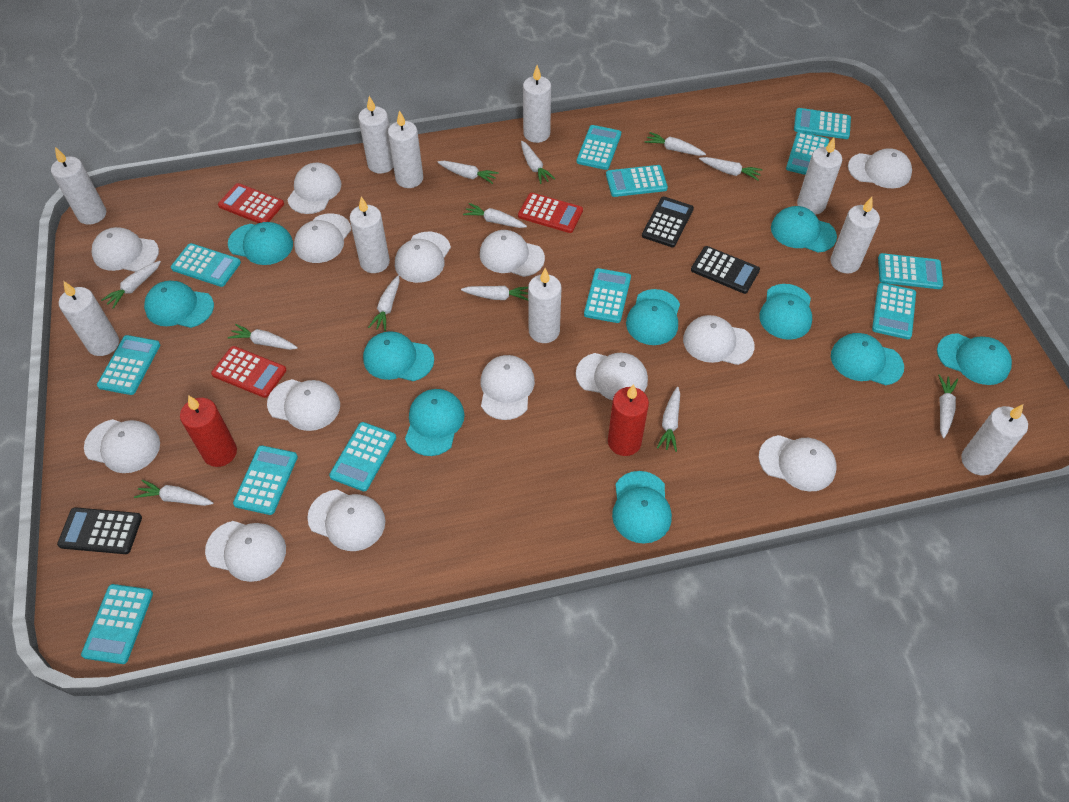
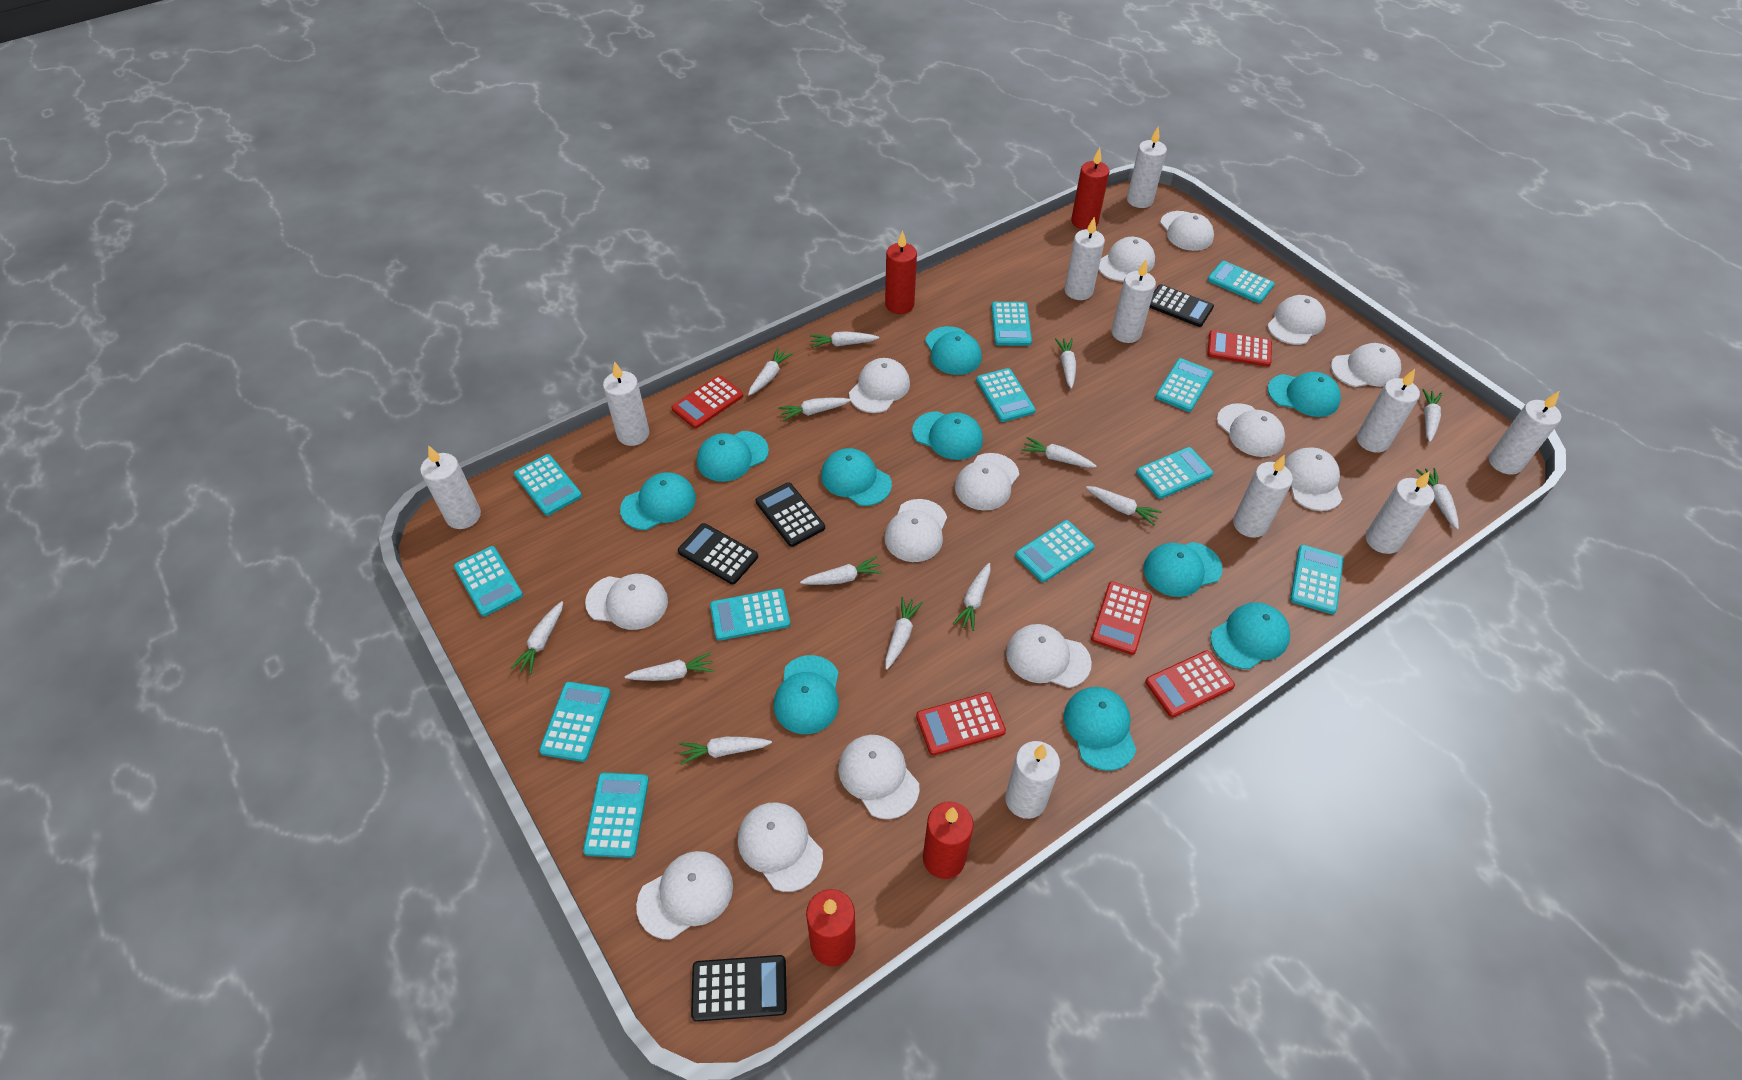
black calculator: [57,507,142,554] [642,196,694,247] [691,246,760,294] = 3 -> [678,523,758,584] [691,955,787,1022] [756,482,825,547] [1149,284,1214,327] = 4
red calculator: [211,346,287,398] [218,183,284,223] [518,193,583,233] = 3 -> [672,375,743,429] [916,692,1006,755] [1091,581,1152,655] [1145,650,1235,717] [1207,330,1272,367] = 5
red candle: [180,395,237,467] [608,384,649,456] = 2 -> [806,889,856,966] [885,230,917,314] [923,801,974,879] [1071,148,1109,230] = 4
white carrot: [101,261,161,309] [134,480,213,506] [228,324,298,350] [368,275,400,331] [437,161,499,184] [461,286,528,301] [463,203,527,228] [521,141,555,184] [645,132,706,156] [657,387,680,452] [699,157,762,180] [938,375,958,438] = 12 -> [511,601,563,675] [625,653,714,681] [679,737,772,765] [748,348,793,396] [778,398,851,421] [800,556,883,585] [810,331,879,348] [885,597,923,670] [953,563,991,631] [1022,437,1096,468] [1055,338,1076,389] [1086,486,1162,526] [1416,468,1459,530] [1422,389,1442,442] = 14

